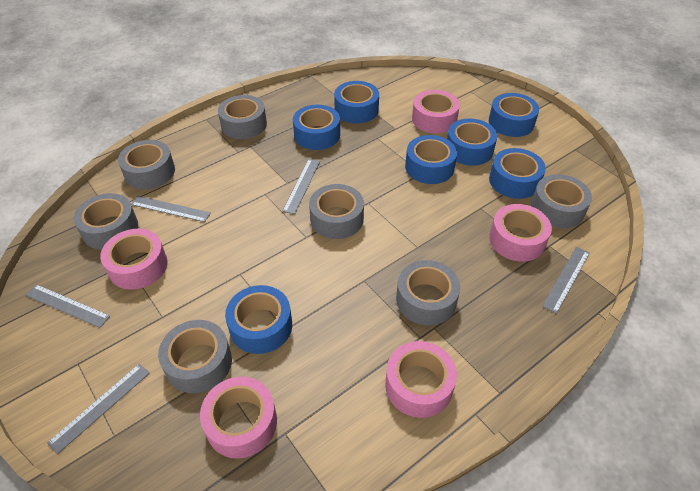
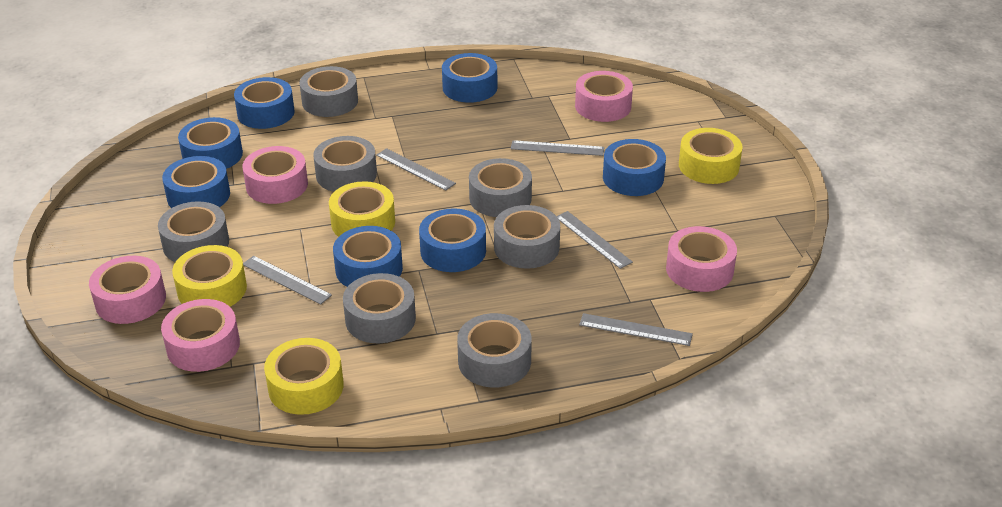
yellow tape: none = 0 -> [172,245,247,307] [264,338,344,415] [329,181,395,237] [679,128,743,184] = 4

